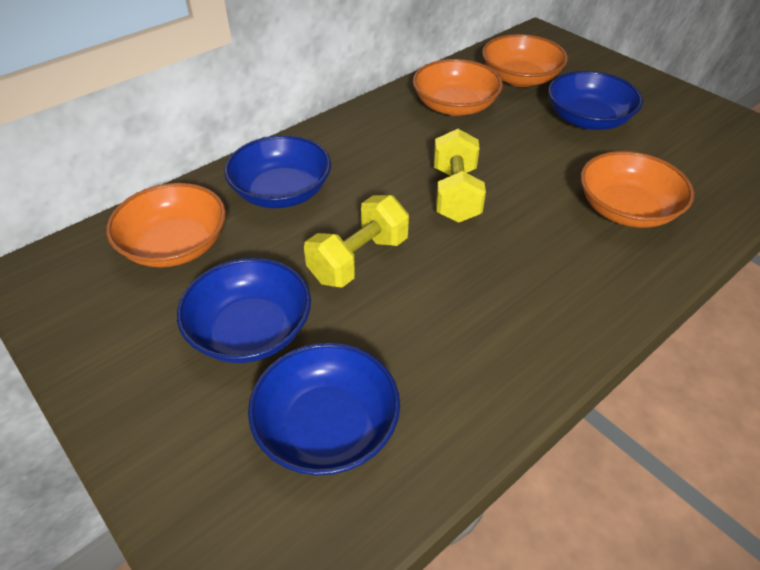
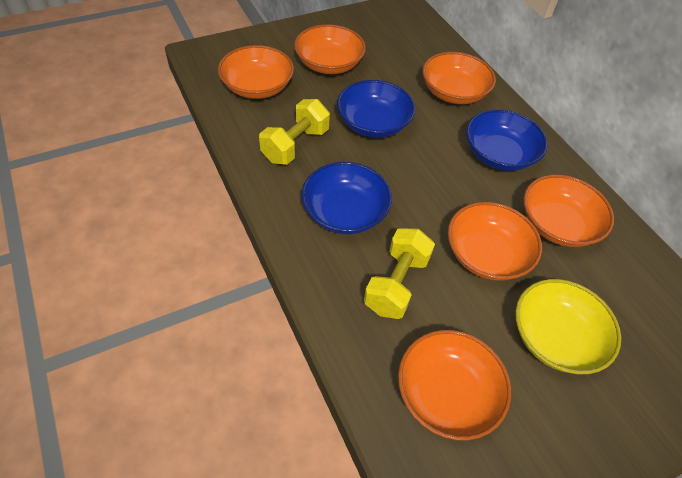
blue bowl: [177,258,311,363] [224,135,331,208] [248,343,400,475] [548,71,643,130] = 4 -> [301,162,392,234] [337,80,415,138] [466,109,548,171] = 3
orange bowl: [106,183,226,268] [413,59,503,116] [482,34,568,87] [581,151,694,228] = 4 -> [218,45,294,99] [294,24,366,74] [398,330,511,440] [422,52,496,104] [448,202,542,281] [523,175,614,247] = 6
yellow bowl: none = 0 -> [515,279,621,374] = 1

